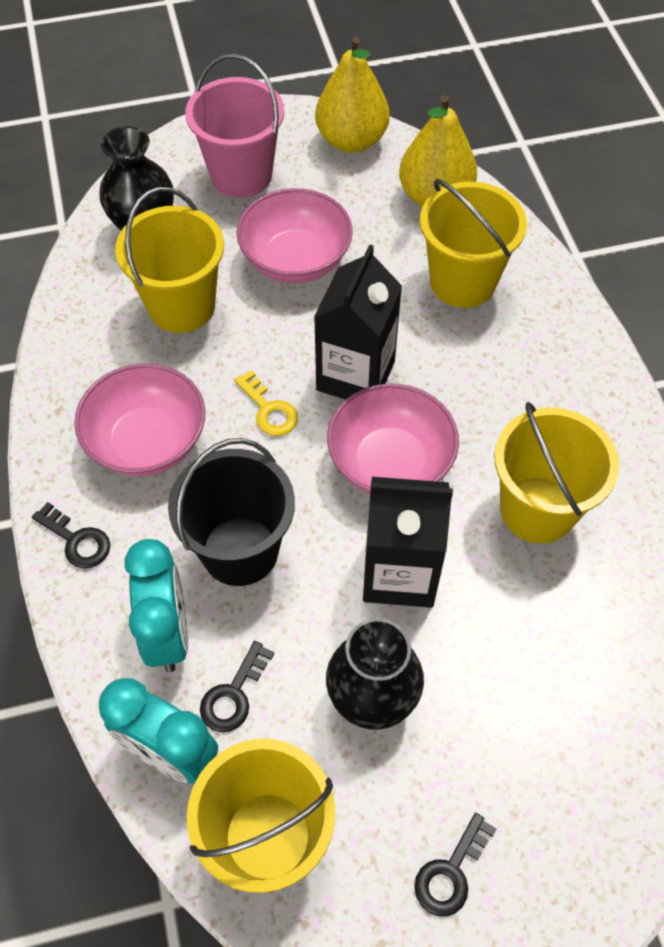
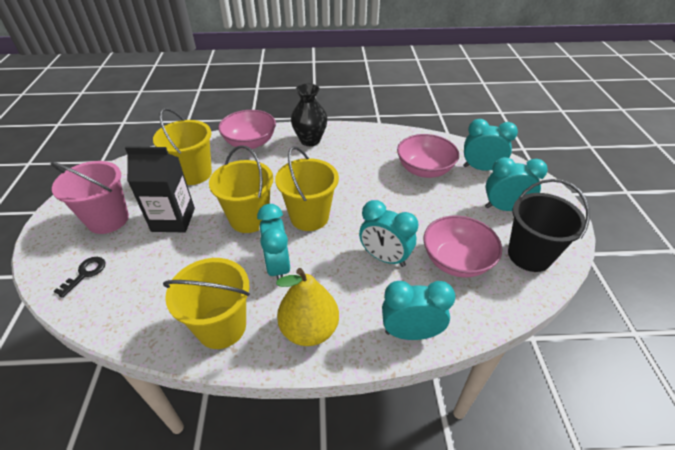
black carton: [314,245,402,400] [363,477,453,608] = 2 -> [125,146,195,232] = 1
black key: [32,502,110,568] [200,641,274,732] [414,813,497,917] = 3 -> [53,257,105,298] = 1
black vase: [99,126,174,231] [326,618,424,729] = 2 -> [291,84,328,146] = 1
turquoise clock: [99,678,218,784] [125,539,188,672] = 2 -> [257,204,290,280] [359,200,418,267] [382,281,455,340] [463,119,518,171] [485,157,548,211] = 5
yellow key: [234,370,298,436] = 1 -> none = 0
yellow pear: [315,36,390,153] [399,95,477,207] = 2 -> [276,268,339,346] = 1

